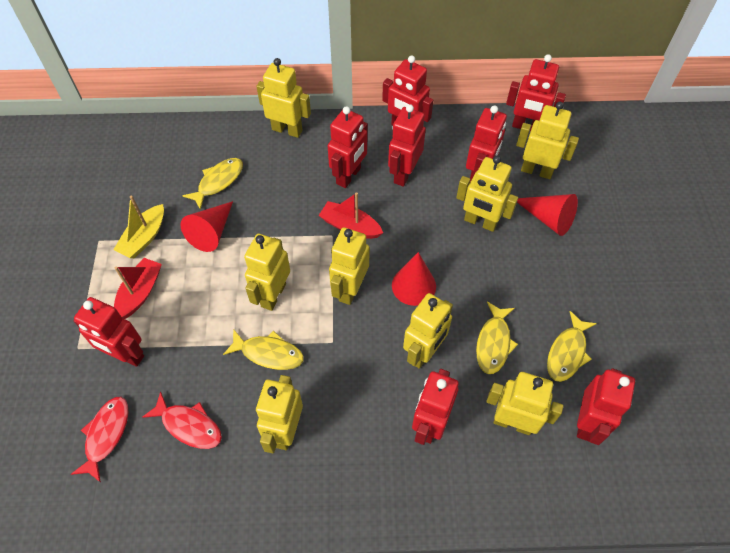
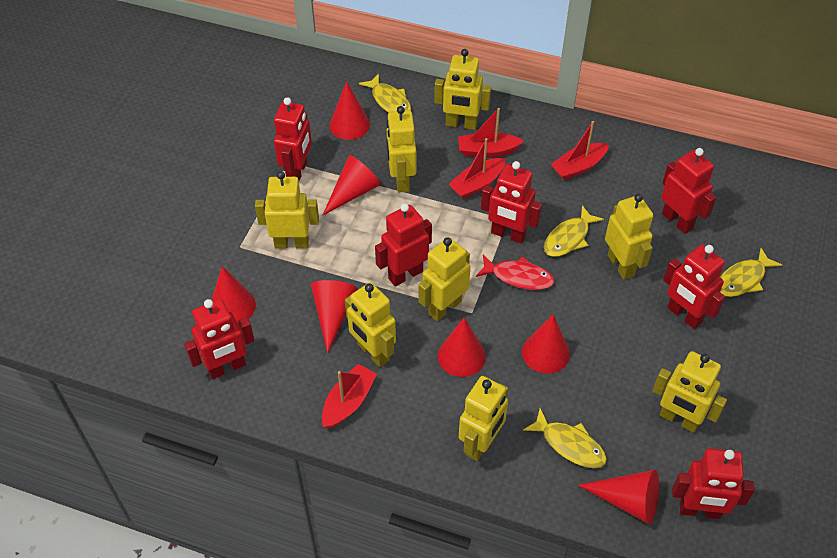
red boat: [114,258,162,319] [319,192,383,239] = 2 -> [322,364,377,429] [448,138,505,199] [458,108,524,158] [551,121,609,180] = 4
red cone: [180,201,233,252] [392,252,436,306] [517,194,578,236] = 3 -> [211,266,256,325] [311,280,358,353] [323,155,381,215] [329,81,370,140] [438,317,486,377] [522,314,570,374] [578,470,659,524] = 7
red fish: [71,397,128,482] [142,391,222,449] = 2 -> [476,255,555,290] = 1
red robot: [74,297,144,367] [328,106,368,188] [382,55,433,126] [388,104,426,187] [412,369,459,445] [466,105,507,182] [506,54,566,132] [577,368,635,445] = 8 -> [184,299,255,379] [274,97,312,181] [375,203,432,287] [481,161,542,244] [661,148,717,234] [663,245,725,329] [672,448,755,519] = 7
yellow boat: [113,196,164,258] = 1 -> none = 0

